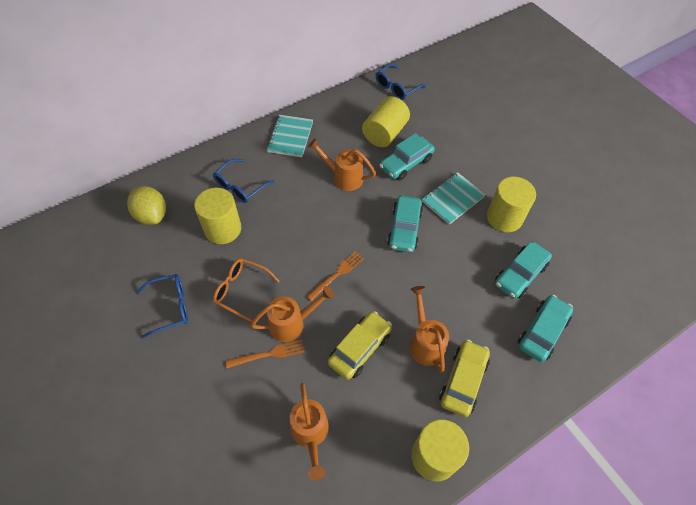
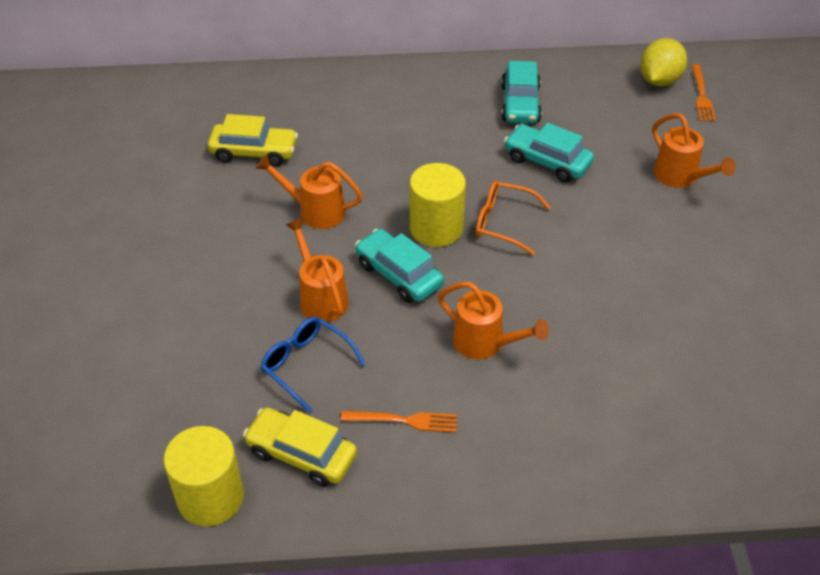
blue glasses: [137,274,188,338] [213,159,275,203] [376,64,427,100] = 3 -> [261,317,366,413] = 1
turquoise car: [379,133,435,180] [387,196,423,252] [495,242,552,299] [518,295,573,362] = 4 -> [355,229,444,303] [501,61,542,124] [504,123,594,182] = 3
turquoise notebook: [267,115,313,157] [422,172,486,225] = 2 -> none = 0
yellow cylinder: [194,188,241,244] [362,96,410,147] [411,419,469,481] [487,177,536,232] = 4 -> [164,426,244,526] [410,163,466,247] = 2

